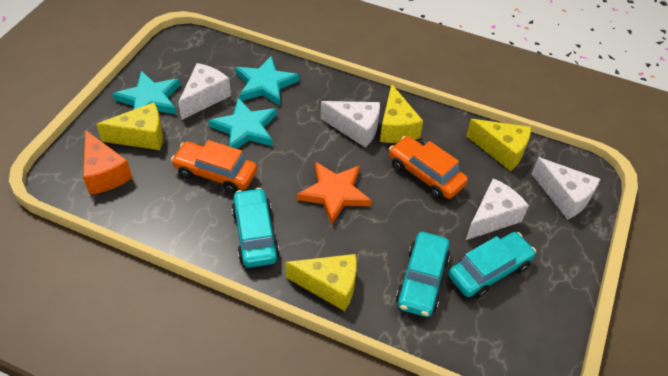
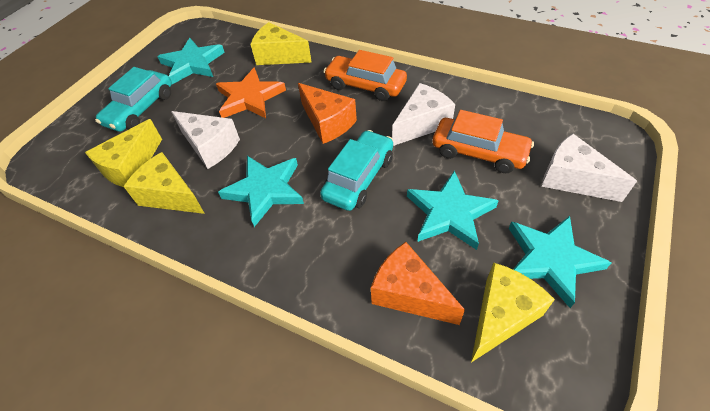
orange cheese: [83,130,133,195] = 1 -> [298,83,357,144] [371,242,465,325] = 2
turquoise car: [232,188,279,268] [396,232,450,317] [448,232,536,299] = 3 -> [95,67,172,132] [320,130,393,211] = 2
turquoise star: [112,71,180,114] [208,98,277,149] [235,56,299,106] = 3 -> [157,38,225,84] [218,156,304,227] [407,170,499,250] [509,216,612,308] = 4
white cheese: [178,63,231,120] [321,101,380,148] [466,178,529,240] [532,157,600,220] = 4 -> [171,111,240,169] [392,83,455,146] [541,134,637,202] = 3

